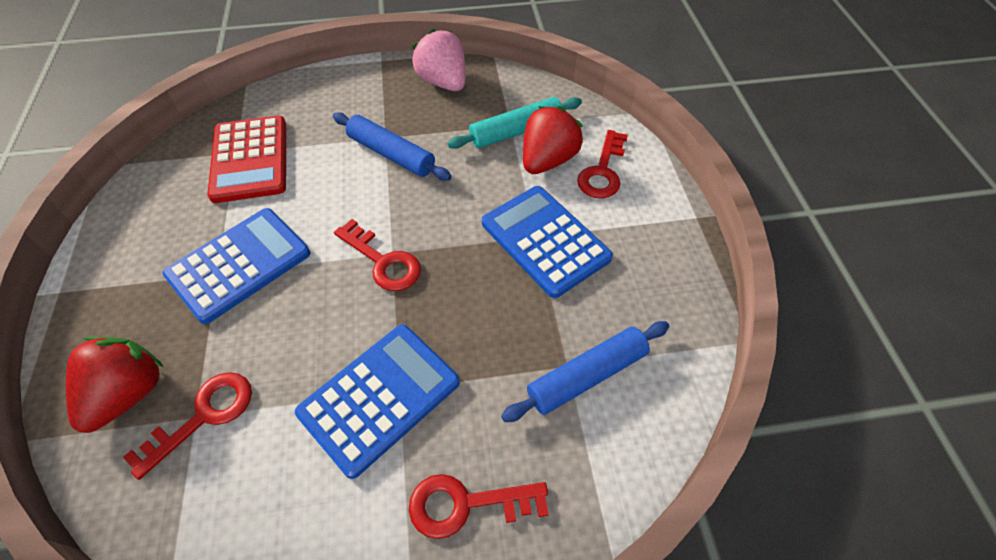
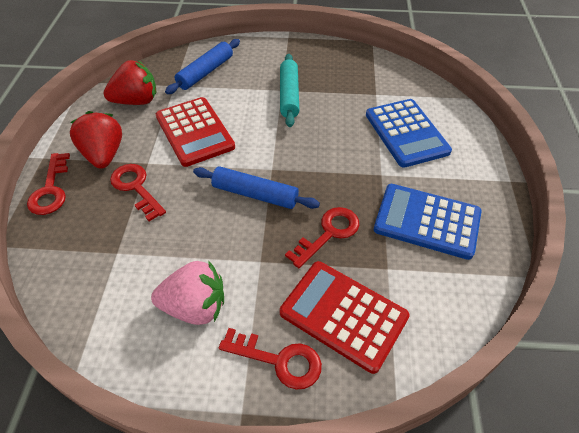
blue calculator: [162,208,310,324] [295,325,460,479] [482,186,613,298] = 3 -> [366,99,452,168] [374,184,482,260] = 2
red calculator: [207,116,286,203] = 1 -> [156,97,235,167] [280,261,410,374] = 2

